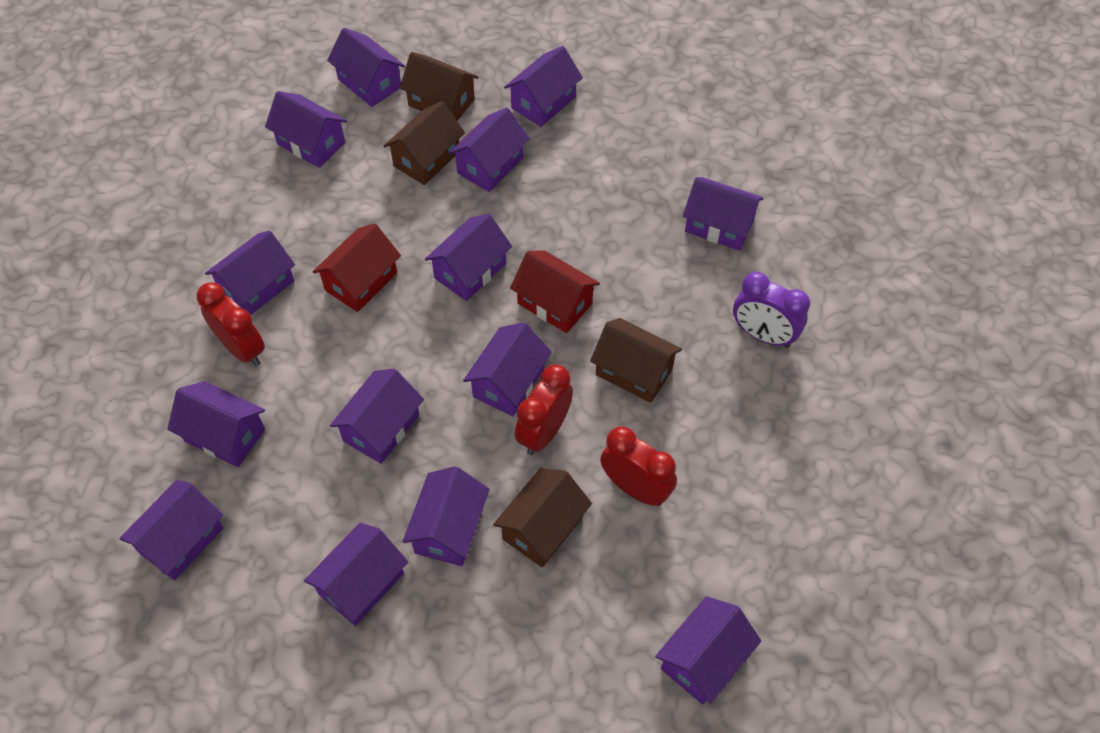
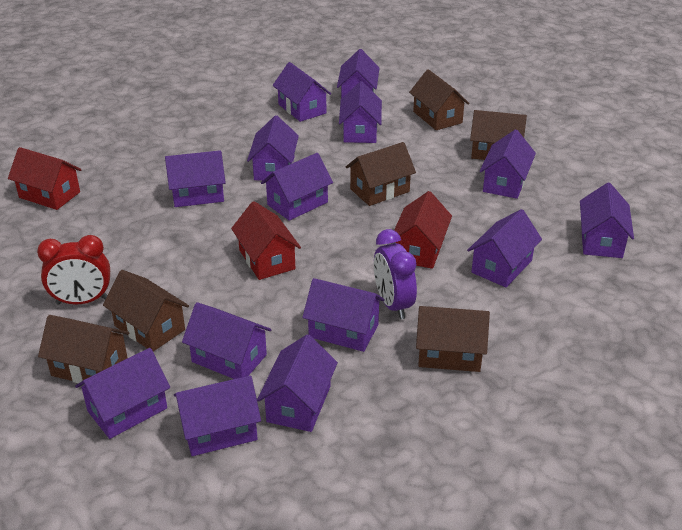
brown house: [384,101,465,185] [400,52,479,121] [493,468,592,567] [590,318,682,403] = 4 -> [38,315,129,383] [103,270,189,352] [346,142,416,206] [409,69,470,130] [416,306,490,372] [470,110,527,160] = 6
red clock: [197,282,265,366] [515,364,573,455] [600,426,677,506] = 3 -> [37,235,110,305] = 1
red house: [313,223,401,312] [510,250,600,333] = 2 -> [8,147,81,210] [231,201,301,280] [394,191,452,269] = 3

